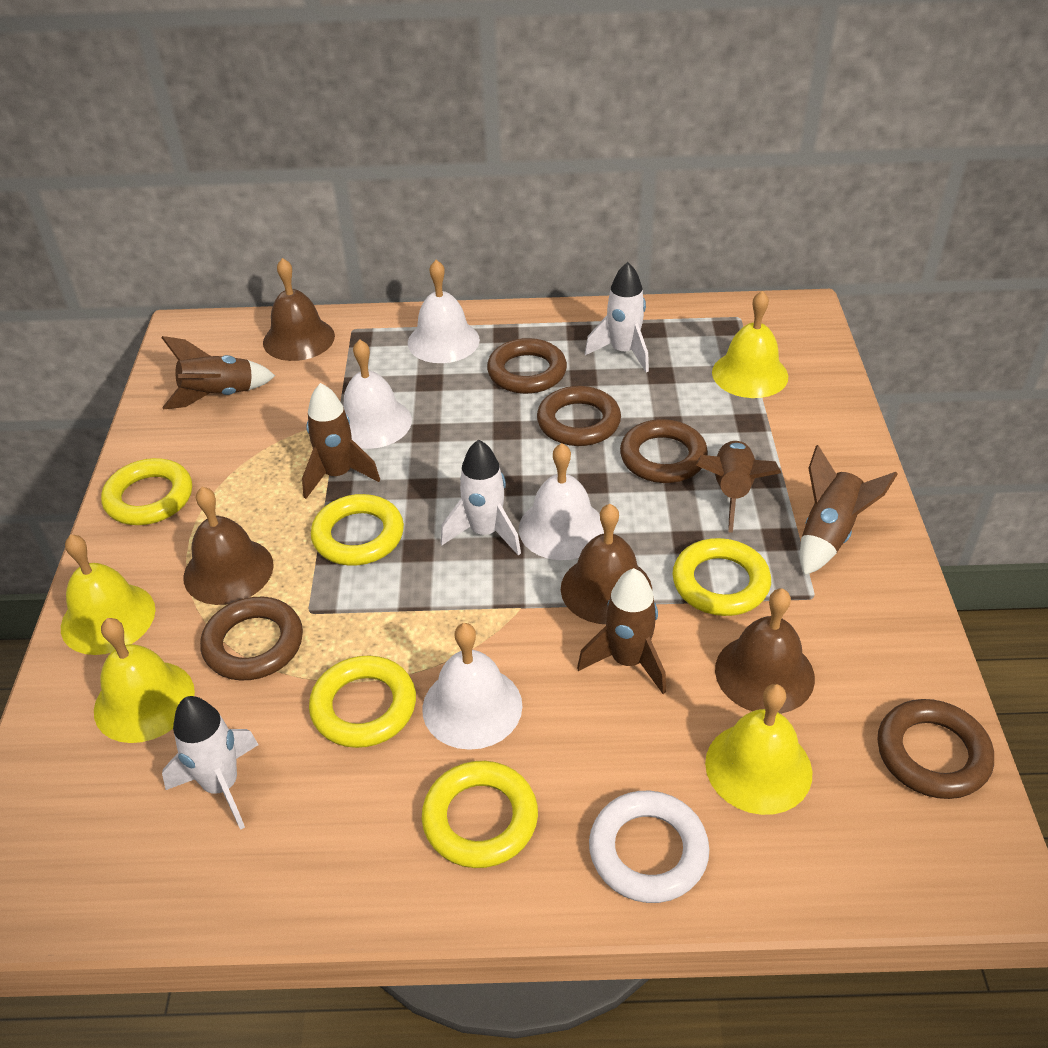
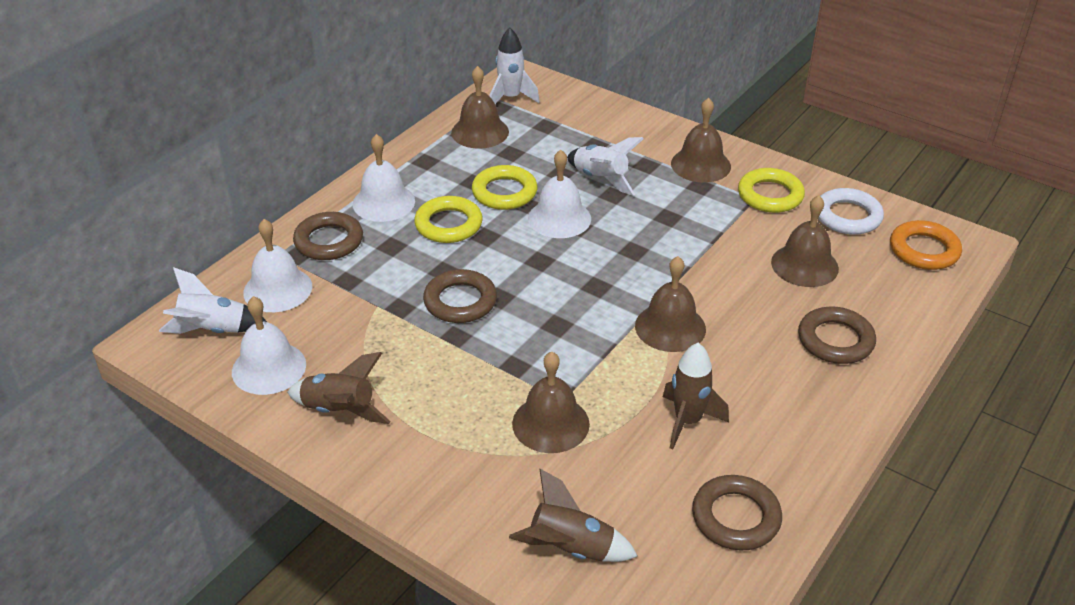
brown bell: [183,487,274,605] [263,258,335,361] [561,504,652,624] [715,588,815,714] = 4 -> [451,66,509,149] [512,351,590,453] [635,256,706,352] [671,98,731,183] [771,195,839,287] = 5
brown ring: [200,597,303,681] [487,338,567,394] [537,386,621,446] [620,419,708,483] [877,699,994,799] = 5 -> [293,212,363,260] [423,269,497,323] [692,475,782,550] [798,307,876,364] = 4
brown rocket: [162,336,275,409] [302,383,380,499] [577,568,666,694] [696,440,781,533] [800,445,898,576] = 5 -> [287,352,391,424] [509,469,638,562] [663,343,729,449] = 3
orange ring: none = 0 -> [890,220,962,270] = 1
yellow bell: [61,534,155,655] [94,618,195,743] [705,684,812,815] [712,291,788,398] = 4 -> none = 0
yellow ring: [101,458,192,525] [309,655,416,748] [311,494,404,566] [422,761,538,868] [672,538,771,616] = 5 -> [414,196,483,243] [472,165,537,210] [738,168,805,213] = 3

